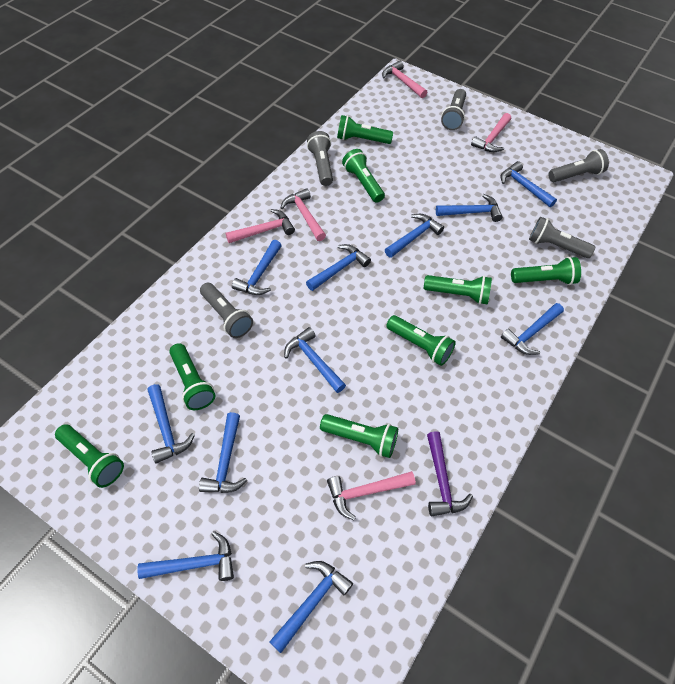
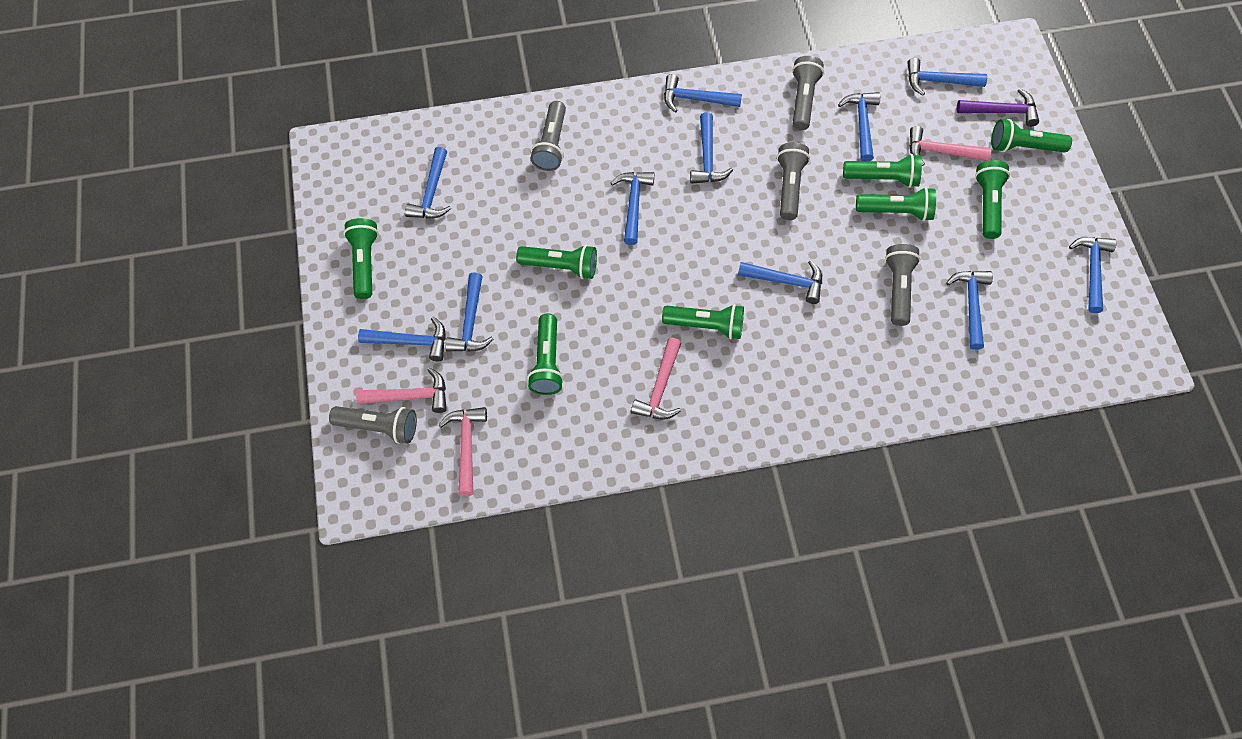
pink hammer: [226,209,295,243] [280,188,326,241] [327,471,416,520] [382,61,427,98] [471,113,511,152] = 5 -> [356,368,447,413] [439,407,487,496] [631,338,681,420] [909,126,991,166] = 4

